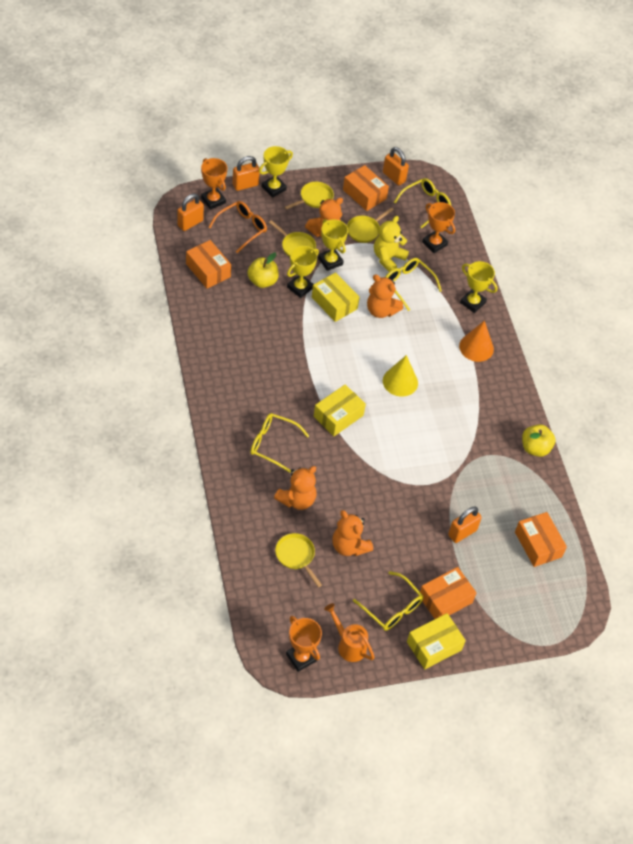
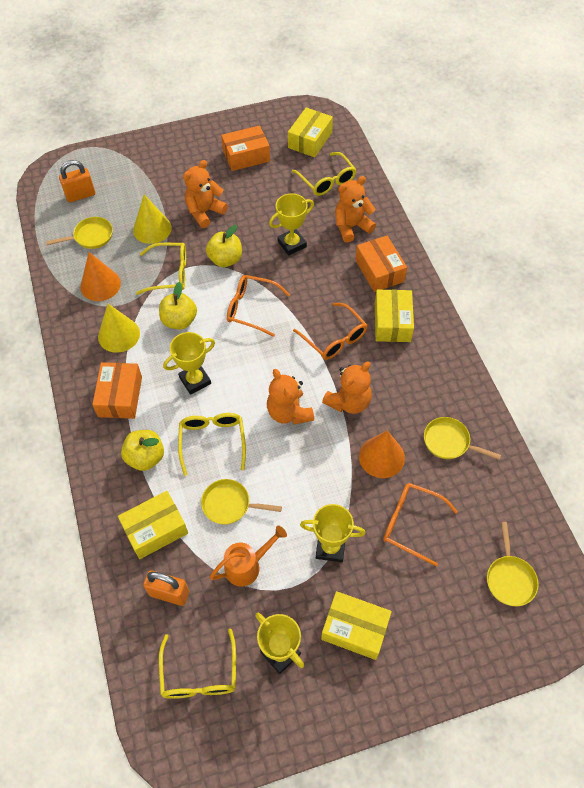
orange box: [186,240,231,289] [343,165,389,211] [420,567,476,619] [515,512,567,567] = 4 -> [92,362,142,419] [221,125,270,171] [355,236,407,292] = 3
orange cone: [459,320,494,362] = 1 -> [80,252,121,301] [359,430,405,478] = 2
orange glasses: [209,201,267,253] = 1 -> [227,275,290,337] [293,303,367,360] [383,483,458,566] = 3
orange padlock: [177,194,204,231] [233,156,260,191] [383,147,409,185] [448,506,482,543] = 4 -> [59,160,95,202] [143,570,189,606] = 2
orange trophy: [201,158,227,210] [286,616,322,672] [422,202,455,253] = 3 -> none = 0
yellow apple: [247,253,279,288] [522,424,556,457] = 2 -> [121,430,164,471] [159,282,197,329] [206,225,242,267] = 3
yellow box: [312,272,360,322] [314,385,366,436] [407,613,466,669] = 3 -> [118,491,188,559] [288,107,333,157] [321,591,392,660] [375,290,414,342] = 4
yellow cone: [383,355,418,397] = 1 -> [98,304,140,353] [133,195,172,244] = 2
yellow teddy bear: [374,216,409,272] = 1 -> none = 0

